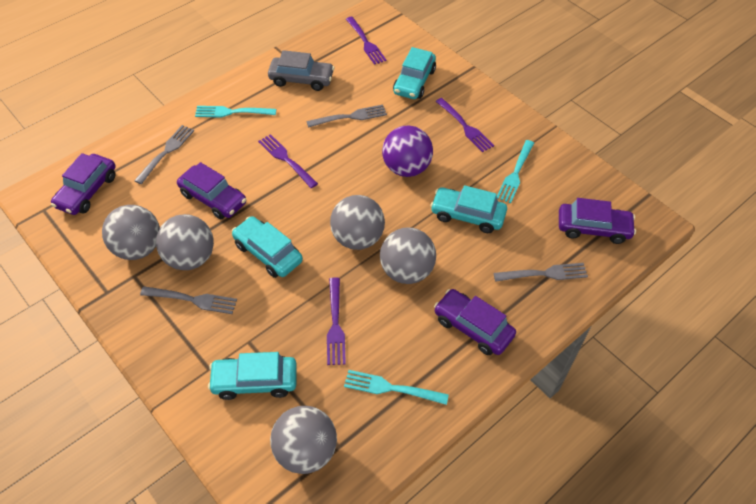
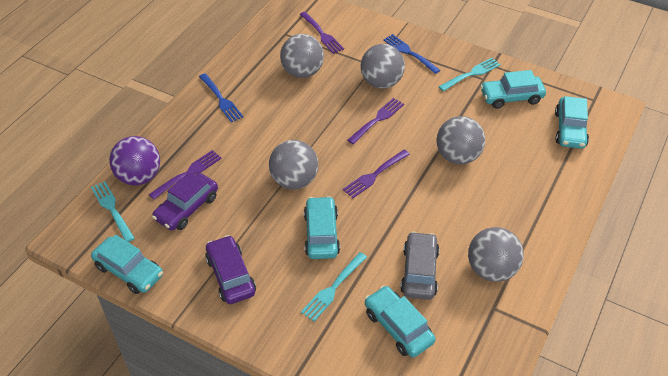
blue fork: none = 0 -> [199,73,243,122] [383,34,440,74] = 2
grey fork: [134,125,194,184] [140,286,237,314] [306,105,387,128] [493,263,588,282] = 4 -> none = 0
purple car: [51,153,116,215] [177,162,246,219] [434,289,516,355] [559,198,636,244] = 4 -> [152,171,218,231] [205,235,256,304] = 2
turquoise car: [208,352,297,400] [232,216,303,278] [393,47,436,99] [430,185,507,233] = 4 -> [91,235,163,294] [304,196,340,259] [365,285,436,358] [480,70,546,109] [555,96,589,149] = 5

